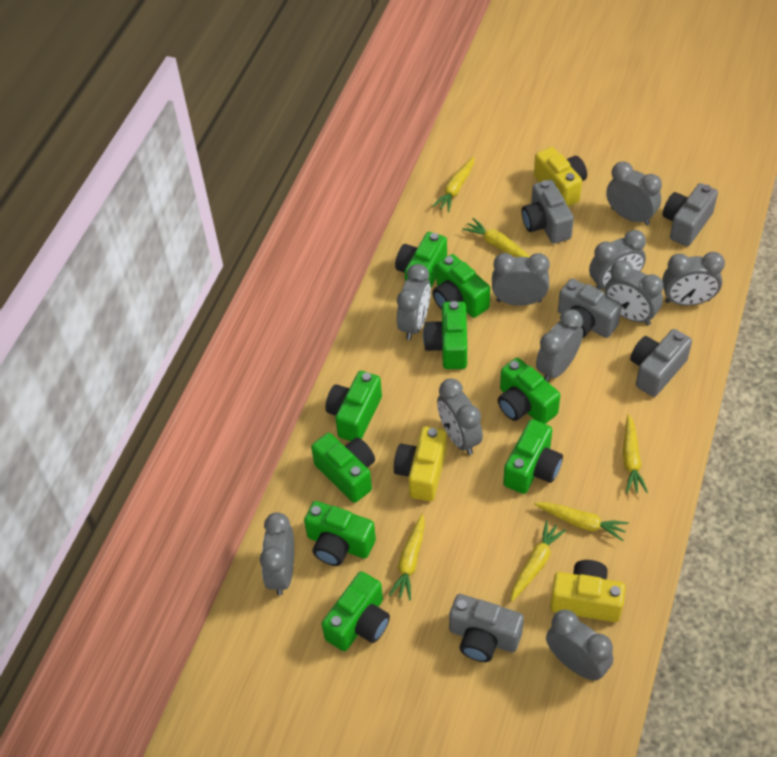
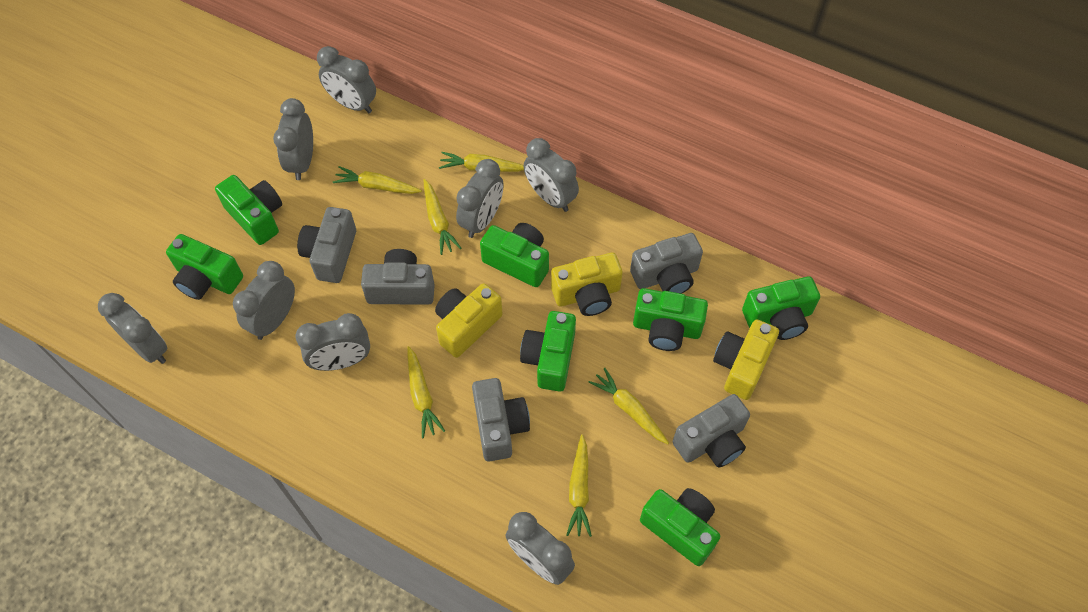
green camera: [304,501,376,566] [311,433,375,503] [322,571,390,651] [325,371,382,441] [395,232,447,287] [423,301,467,369] [432,254,490,318] [498,358,560,424] [503,419,563,494] = 9 -> [166,234,243,300] [215,175,282,245] [480,223,549,287] [520,311,576,392] [633,288,708,351] [640,488,720,566] [742,276,820,340] = 7
grey clock: [260,512,294,595] [397,264,431,340] [437,379,483,455] [492,253,550,306] [536,309,583,382] [546,609,613,681] [589,230,646,290] [605,260,663,325] [606,161,662,225] [662,252,725,306] = 10 -> [98,293,167,364] [233,261,295,340] [273,98,313,180] [296,313,370,371] [317,46,376,113] [456,159,504,238] [505,512,575,585] [524,138,579,212] = 8

